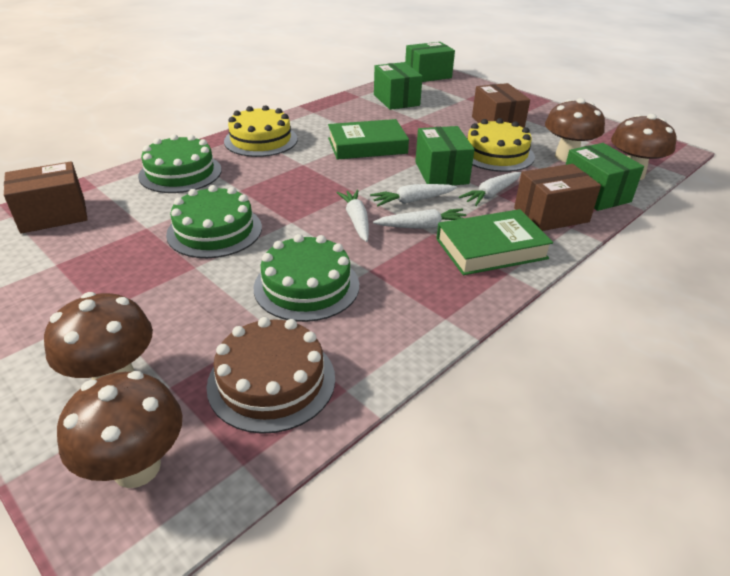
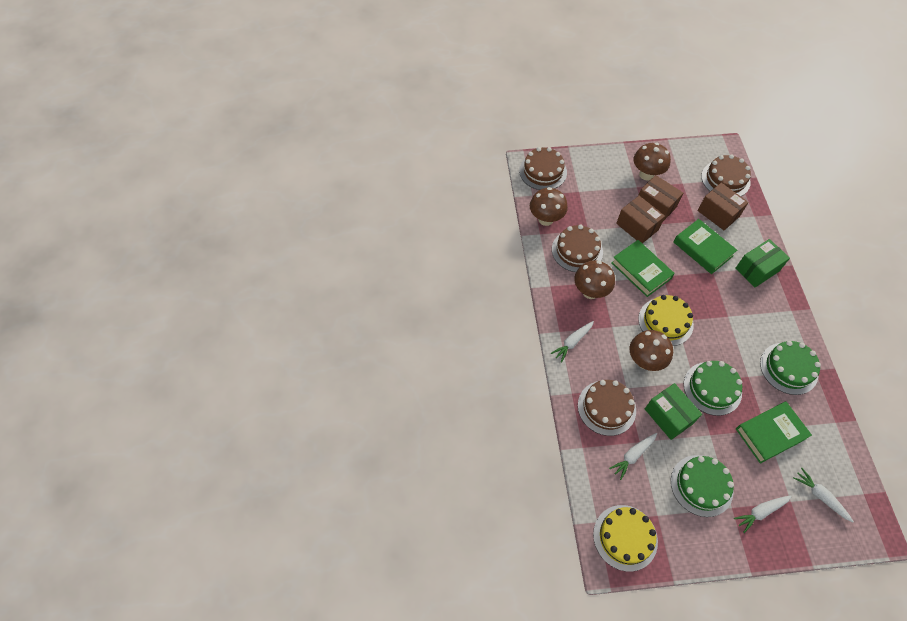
brown cake: [207,317,335,434] = 1 -> [519,147,567,190] [552,225,603,272] [578,380,636,436] [701,154,751,196] = 4
green book: [328,119,409,160] [436,209,553,275] = 2 -> [611,240,675,297] [674,219,737,274] [736,402,812,464] = 3
green box: [374,62,423,110] [405,42,455,82] [415,126,475,185] [566,143,644,211] = 4 -> [645,383,702,440] [735,239,790,287] = 2

